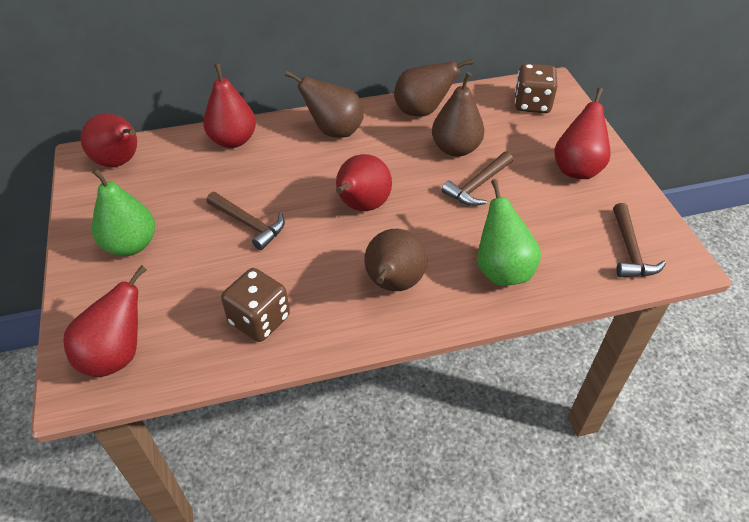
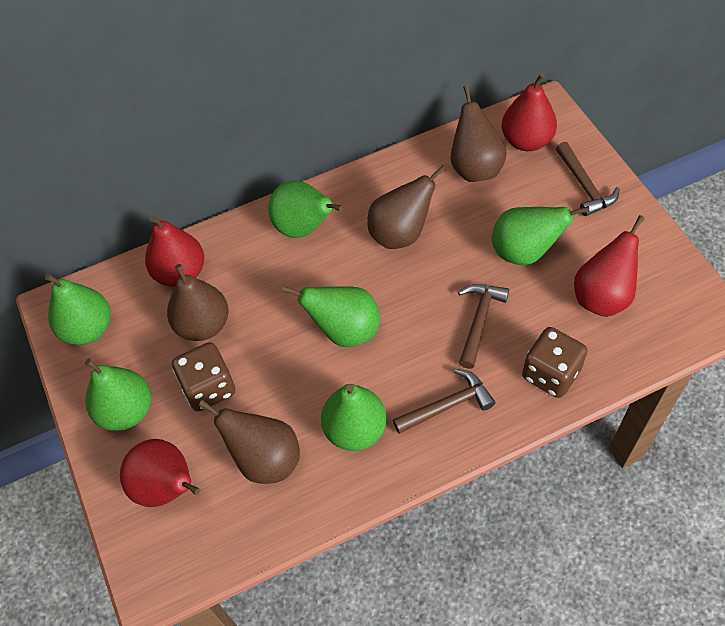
green pear: [92,168,155,256] [477,179,541,286] = 2 -> [45,274,111,345] [85,358,151,431] [268,180,343,238] [282,286,380,347] [321,384,387,451] [492,206,590,265] = 6
red pear: [63,265,147,377] [80,113,137,167] [203,63,256,148] [336,154,392,211] [554,88,611,179] = 5 -> [120,439,200,507] [145,215,204,287] [502,73,557,151] [574,215,645,317] = 4

